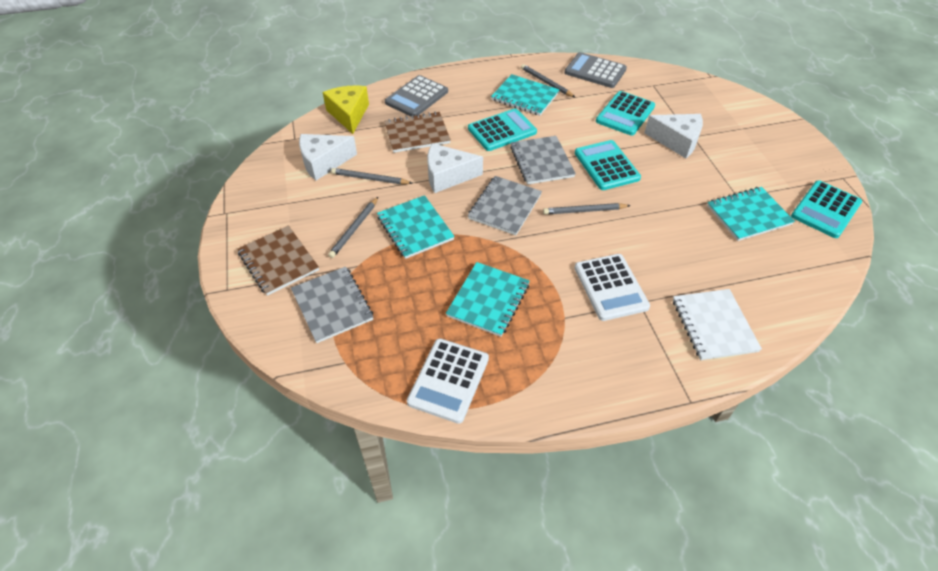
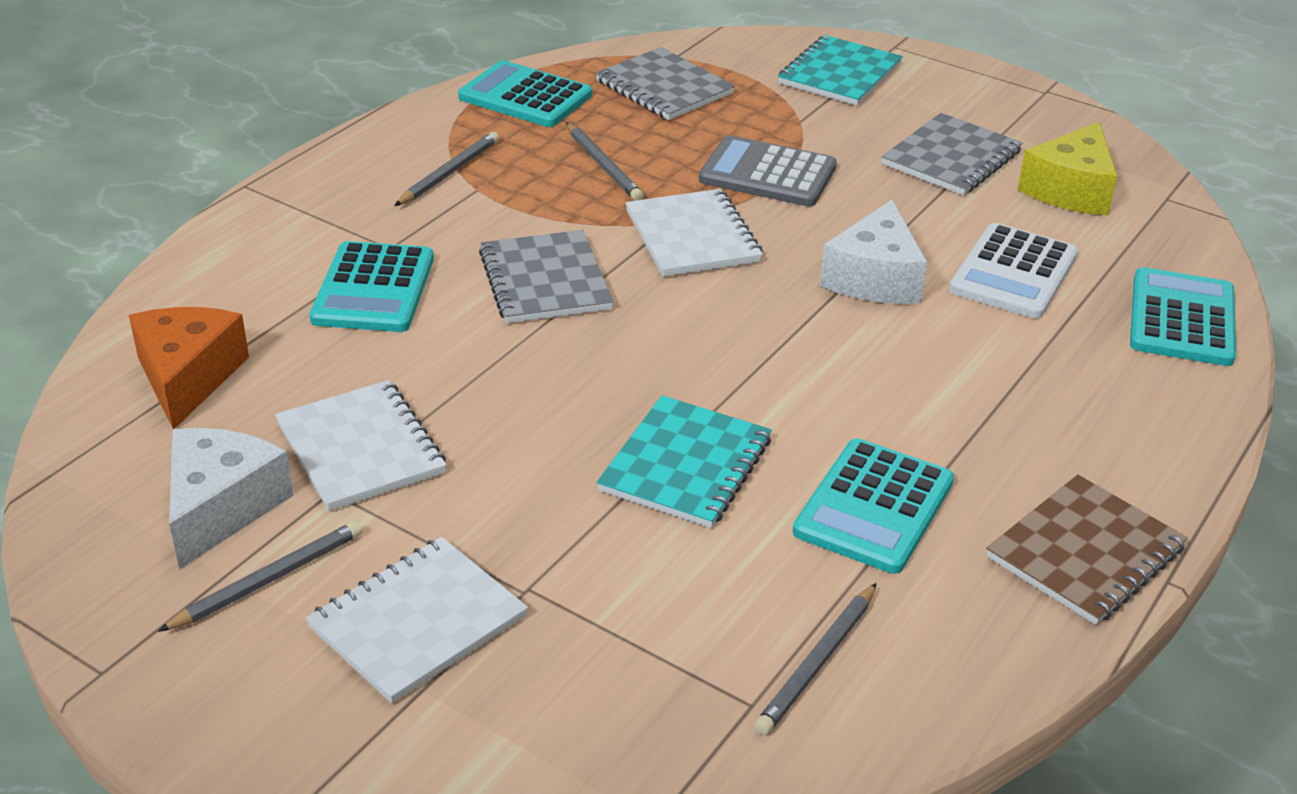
brown notebook: [237,226,319,296] [384,111,451,153] = 2 -> [986,475,1188,625] = 1
grey calculator: [385,75,448,116] [565,52,627,88] = 2 -> [699,135,837,207] = 1
orange cheese: none = 0 -> [129,307,249,429] = 1
turquoise notebook: [377,195,455,259] [446,262,530,337] [491,74,560,116] [707,187,795,241] = 4 -> [596,395,772,528] [778,35,903,105] = 2
white calculator: [407,338,489,424] [575,254,650,321] = 2 -> [949,223,1078,319] = 1
white cheese: [299,134,357,181] [427,143,483,193] [644,114,703,158] = 3 -> [169,428,293,569] [820,199,927,304] = 2
white notebook: [673,289,762,360] = 1 -> [275,380,446,511] [306,537,528,703] [626,189,763,277] = 3

